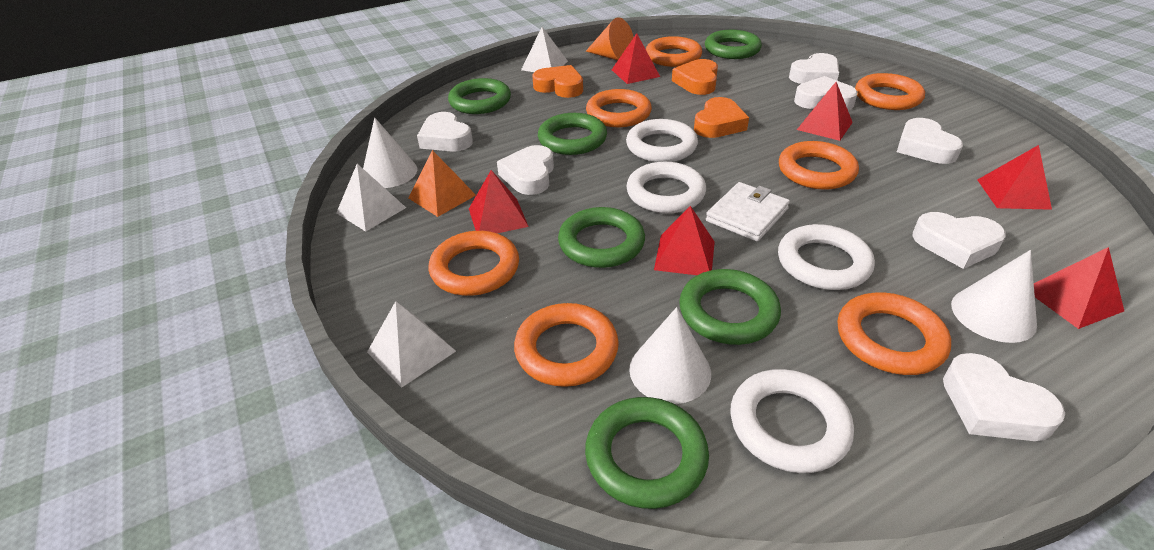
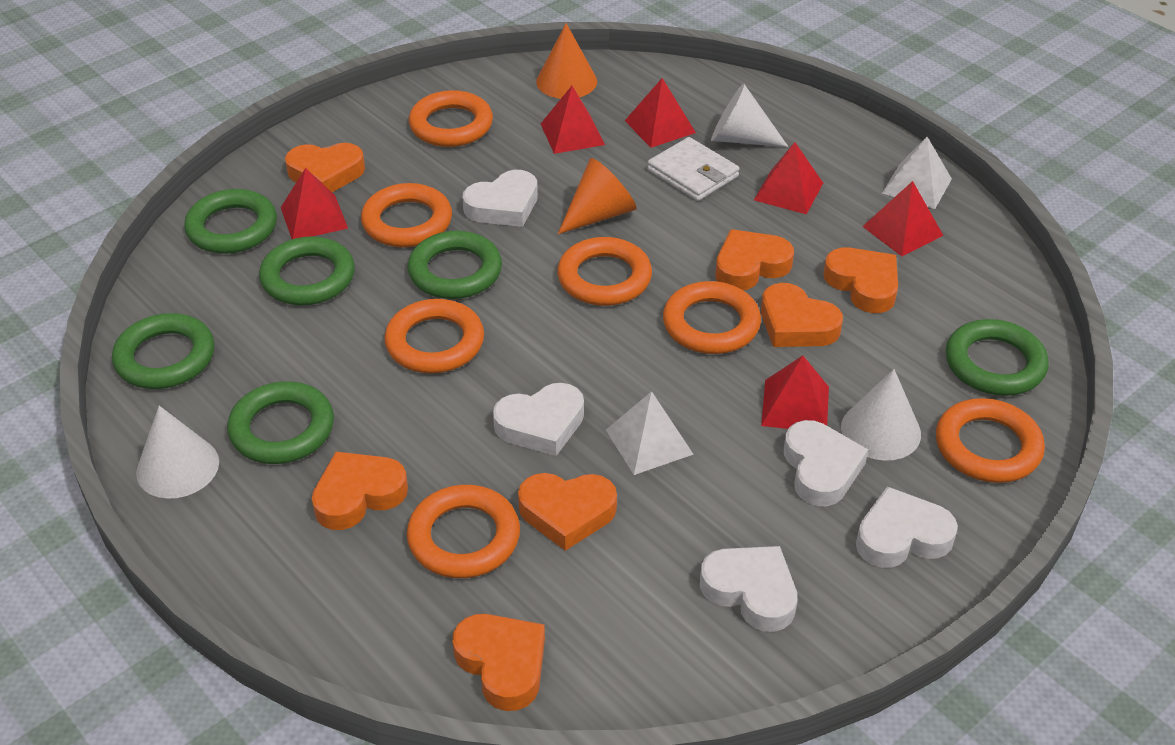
orange cone: [586,17,634,60] = 1 -> [536,23,597,99] [558,158,636,234] = 2
orange heart: [532,65,583,98] [672,59,718,95] [694,97,749,138] = 3 -> [285,143,365,192] [312,452,408,530] [453,614,545,711] [518,473,617,551] [715,229,794,290] [761,283,843,347] [823,247,898,313] = 7
orange pyramid: [409,150,476,217] = 1 -> none = 0
white heart: [417,112,473,152] [497,145,554,195] [789,53,839,84] [794,76,858,110] [897,118,963,164] [913,212,1006,269] [943,353,1065,441] = 7 -> [462,170,538,227] [493,383,584,456] [700,546,798,632] [784,420,868,506] [856,486,958,568] = 5
white pyramid: [336,164,406,231] [367,301,456,388] [521,27,568,72] = 3 -> [606,391,694,475] [882,137,952,209] = 2
white ring: [626,119,698,162] [626,162,706,213] [731,369,854,473] [778,224,875,290] = 4 -> none = 0

